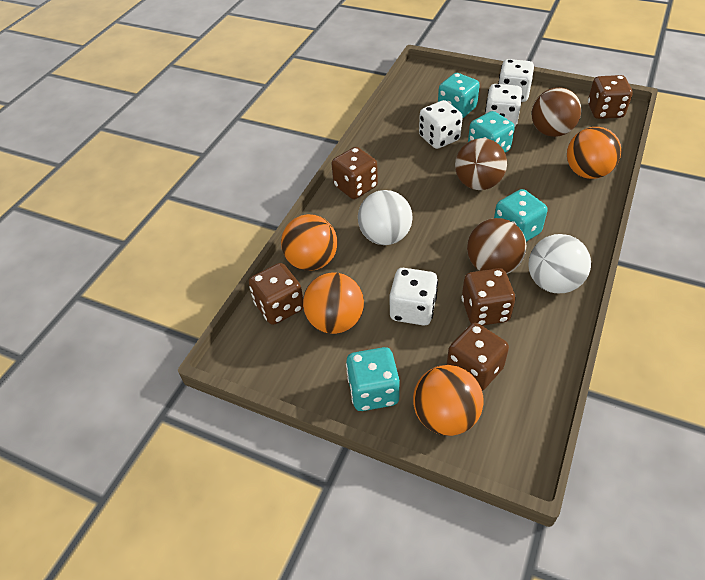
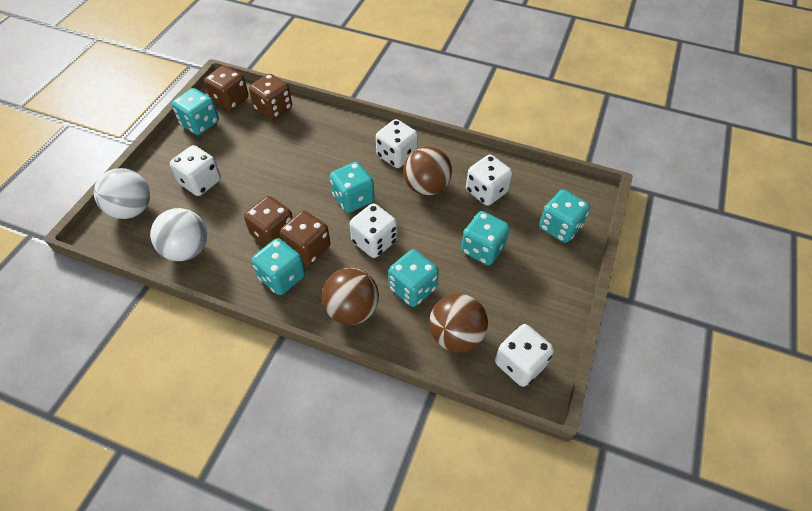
brown dice: [249,263,303,325] [332,147,378,199] [447,323,509,391] [461,268,516,326] [588,75,633,119] = 5 -> [204,65,249,111] [244,196,293,246] [249,74,292,120] [280,210,330,265] = 4
orange ball: [281,214,337,271] [303,272,364,334] [413,365,484,436] [567,127,621,179] = 4 -> none = 0
turquoise dice: [346,347,400,411] [438,73,480,119] [468,111,515,153] [494,189,548,242] = 4 -> [172,88,219,135] [252,238,305,295] [330,162,375,213] [388,249,439,307] [461,211,510,265] [539,190,590,243] = 6
white dice: [390,268,438,326] [419,100,463,149] [485,84,522,127] [498,59,534,102] = 4 -> [170,145,221,196] [350,203,397,258] [376,119,418,168] [466,155,513,206] [495,324,554,387] = 5

